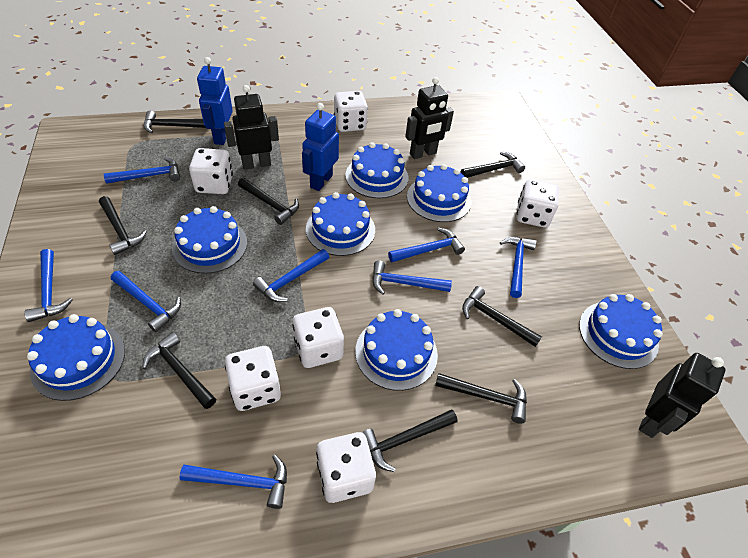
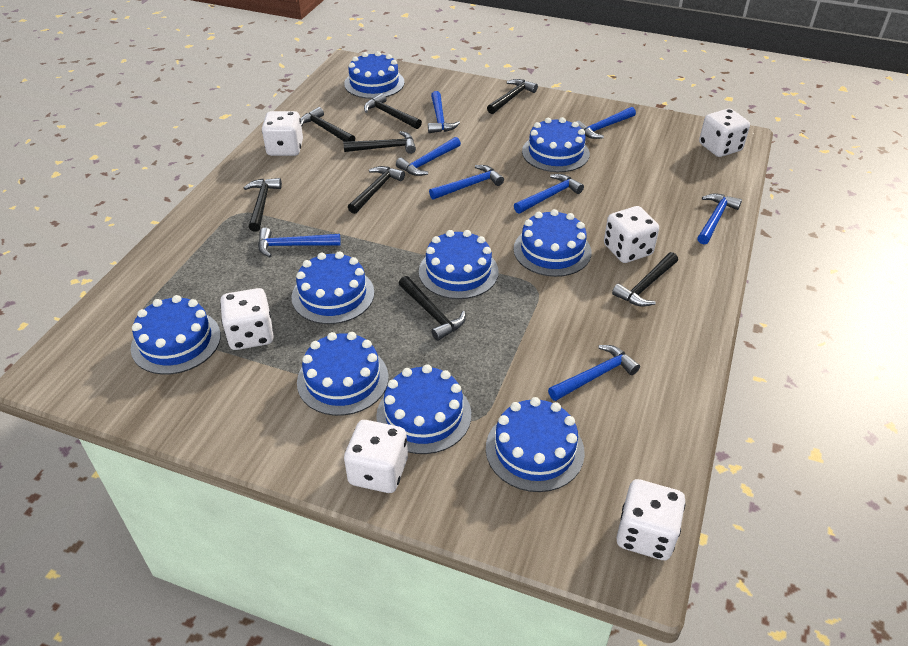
black robot: [224,85,279,170] [405,77,454,159] [639,353,726,438] = 3 -> none = 0
blue cake: [27,314,125,401] [172,206,247,274] [306,192,375,256] [345,142,408,198] [355,309,438,391] [407,164,471,222] [579,294,663,369] = 7 -> [131,295,221,375] [291,251,374,324] [297,332,389,416] [344,51,405,99] [376,364,471,454] [419,230,499,299] [486,397,585,492] [513,209,591,277] [522,117,590,172] = 9
blue robot: [197,57,233,145] [302,103,339,191] = 2 -> none = 0

